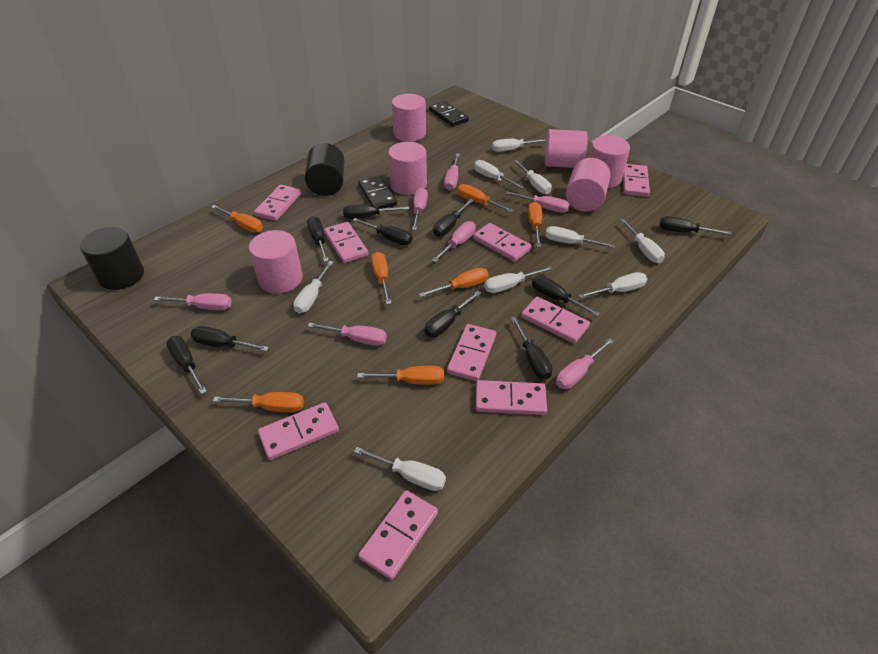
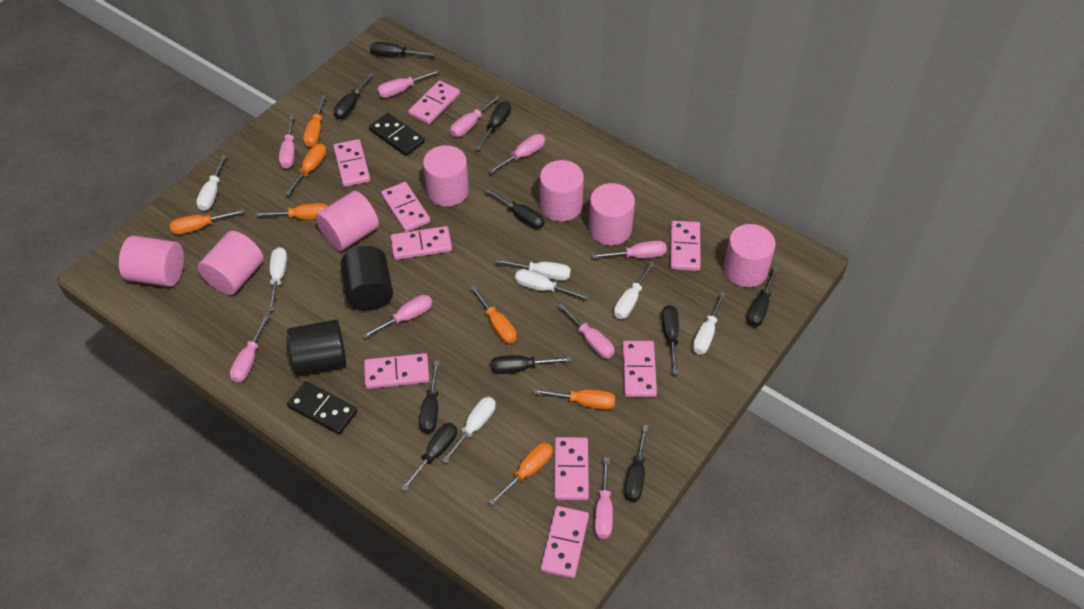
pink cylinder: [249,230,303,294] [388,142,427,195] [392,94,426,142] [545,129,588,168] [566,158,611,212] [589,135,630,188] = 6 -> [119,236,184,287] [198,231,264,295] [316,191,379,251] [423,145,469,207] [540,160,584,222] [589,183,635,245] [723,224,776,288] = 7
pink screwdriver: [154,293,232,310] [308,323,387,346] [412,187,428,230] [432,221,476,262] [444,154,460,190] [506,191,570,213] [556,338,614,389] = 7 -> [230,315,270,383] [279,115,295,169] [362,295,432,339] [377,70,440,98] [450,95,500,137] [489,134,545,173] [558,303,615,358] [592,240,667,259] [595,457,613,539] = 9
white screwdriver: [293,261,334,313] [354,447,446,491] [474,160,524,189] [484,266,553,293] [492,139,546,152] [514,160,552,195] [545,226,616,248] [578,272,647,298] [620,218,665,263] = 9 -> [196,155,227,211] [269,247,287,311] [442,397,496,463] [496,259,571,281] [515,269,588,300] [614,261,655,319] [693,292,726,354] = 7

